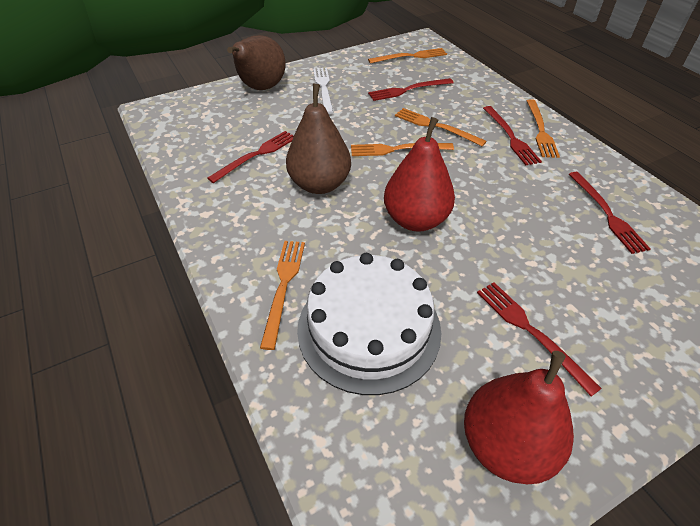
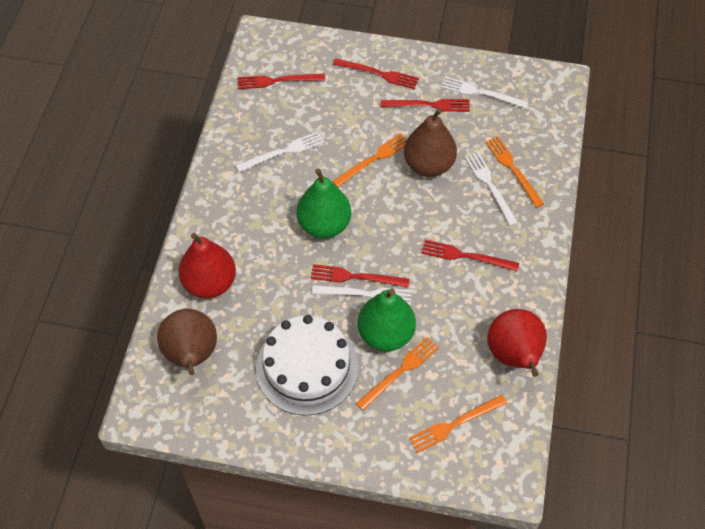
green pear: none = 0 -> [296,169,351,238] [357,289,416,351] = 2
orange fork: [260,241,305,350] [351,143,454,156] [368,48,447,64] [395,108,487,146] [527,99,560,158] = 5 -> [332,133,407,187] [356,337,439,411] [408,395,507,453] [485,136,544,208] = 4
white fork: [313,68,334,114] = 1 -> [236,131,324,172] [312,285,412,305] [441,76,529,108] [465,152,518,226] = 4

